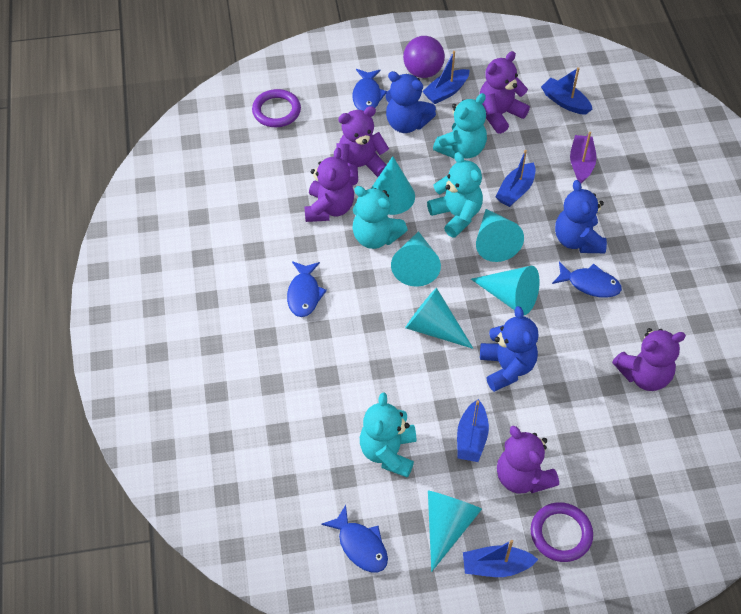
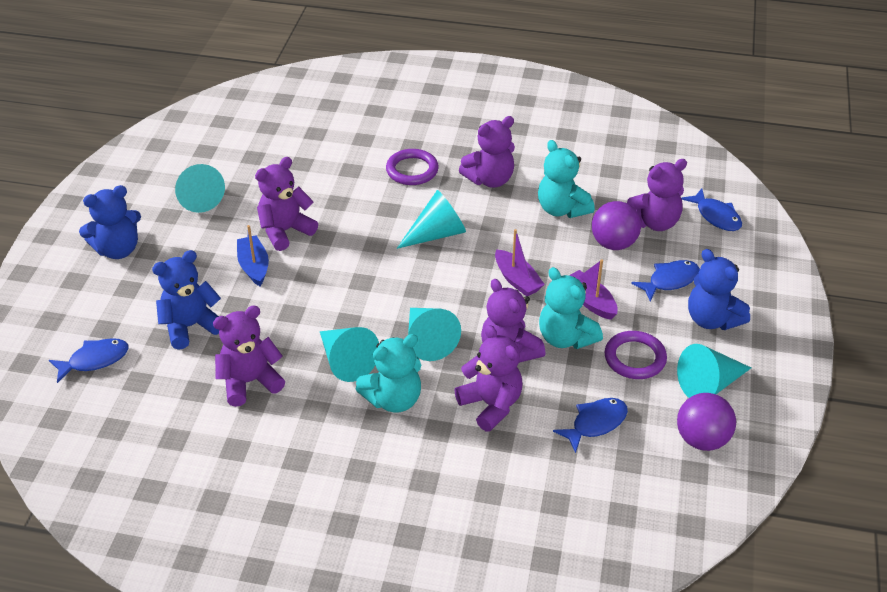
blue boat: [422,51,469,104] [457,399,489,462] [463,540,538,577] [496,150,535,207] [541,67,592,115] = 5 -> [237,225,269,286] = 1
purple ball: [403,36,445,78] = 1 -> [592,201,641,250] [677,393,736,451] = 2
purple boat: [570,132,596,183] = 1 -> [495,229,545,296] [569,259,618,320] = 2
purple teddy bear: [304,147,354,222] [336,106,389,186] [480,51,530,134] [497,426,559,494] [612,328,686,391] = 5 -> [213,305,285,407] [255,157,318,251] [454,325,523,432] [459,116,515,188] [481,279,545,363] [627,159,687,231] = 6
turquoise cone: [371,156,415,215] [391,231,441,287] [405,288,474,349] [428,490,482,572] [471,266,540,315] [476,209,524,262] = 6 -> [175,164,225,213] [320,327,379,382] [397,190,466,249] [408,308,461,361] [677,344,751,398] = 5
turquoise teddy bear: [352,186,408,249] [360,392,416,478] [427,152,483,238] [433,93,487,158] = 4 -> [356,334,421,413] [538,140,595,218] [539,267,603,349] = 3

